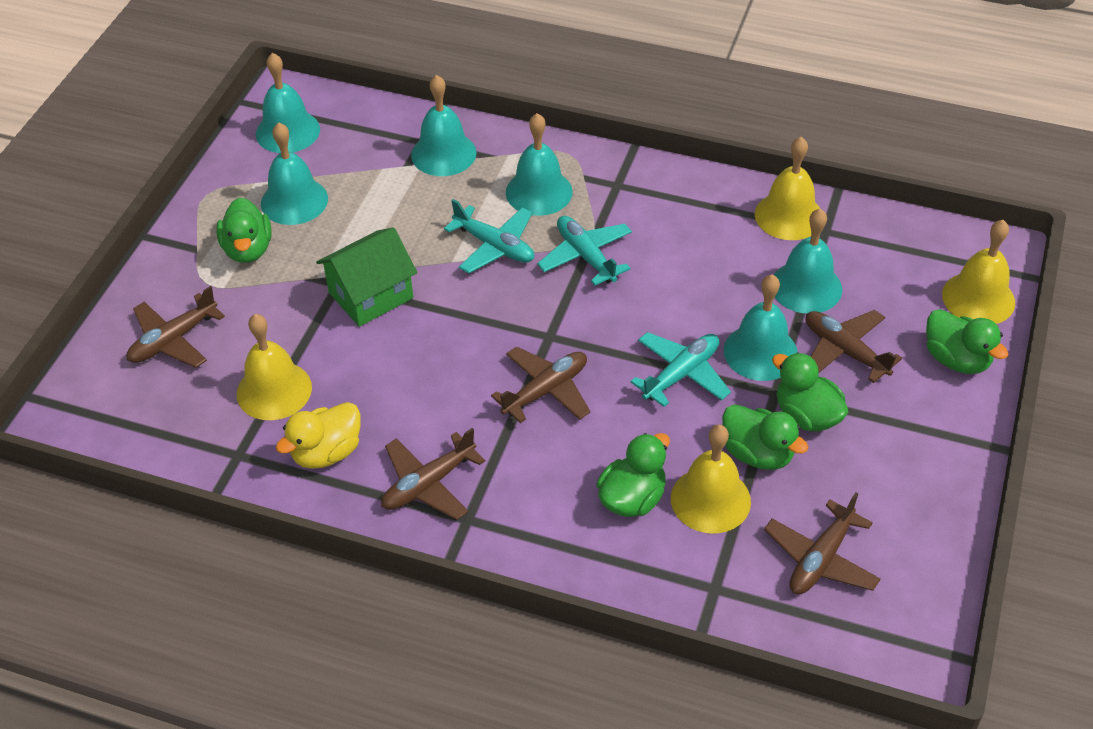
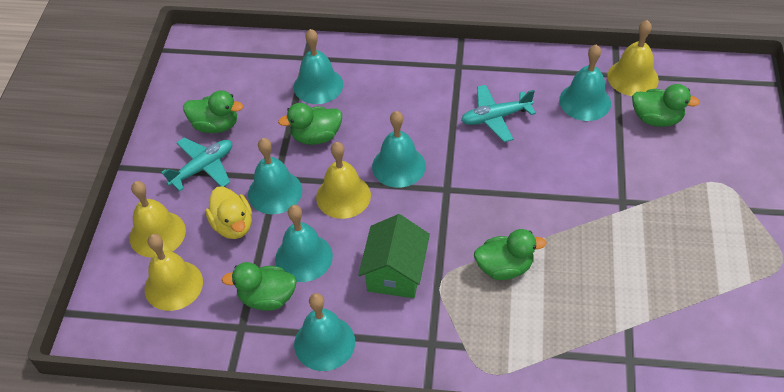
brown plane: [127,286,225,368] [381,428,485,520] [491,346,590,423] [764,493,881,595] [805,310,902,383] = 5 -> none = 0
turquoise plane: [444,199,534,273] [537,216,632,286] [631,332,731,407] = 3 -> [161,137,232,192] [461,85,536,142] = 2

